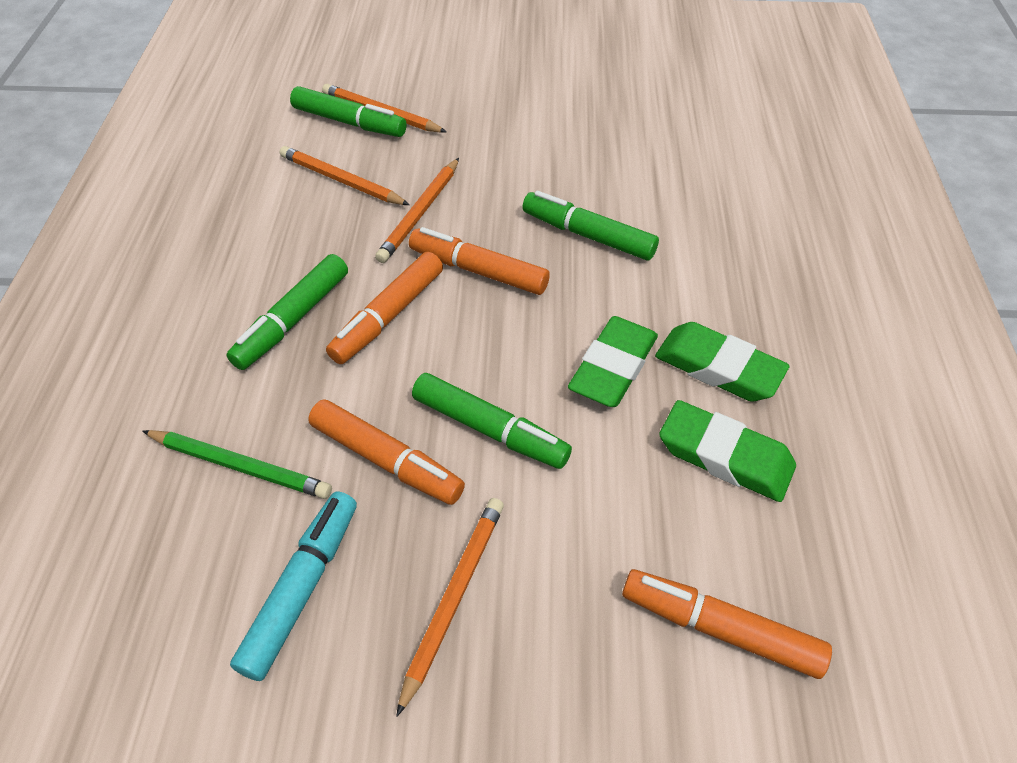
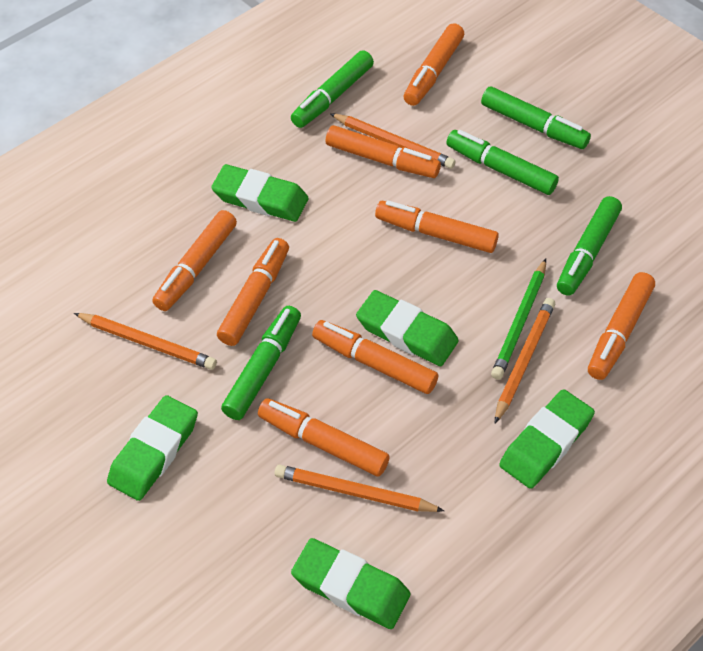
green eraser: [568,316,658,407] [655,322,789,401] [659,400,796,502] = 3 -> [107,395,198,501] [211,164,308,222] [291,538,410,629] [356,290,459,366] [499,389,595,489] = 5
green marker: [226,254,348,370] [290,86,407,137] [412,373,572,469] [522,191,659,261] = 4 -> [221,306,301,420] [291,50,374,128] [446,130,559,195] [481,87,591,149] [557,196,622,296] = 5
orange marker: [308,400,465,505] [326,252,443,364] [409,227,550,295] [622,569,832,679] = 4 -> [152,210,237,311] [217,238,289,346] [258,398,390,476] [312,320,438,394] [325,125,441,178] [375,200,499,253] [403,23,464,106] [588,272,655,380] = 8
turquoise marker: [230,491,357,681] = 1 -> none = 0

